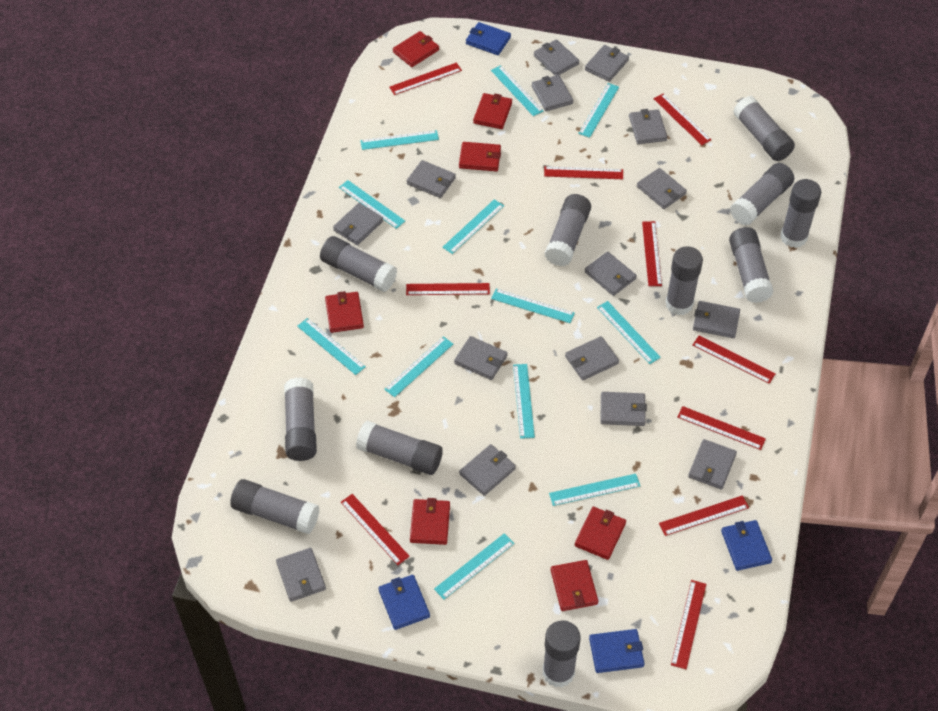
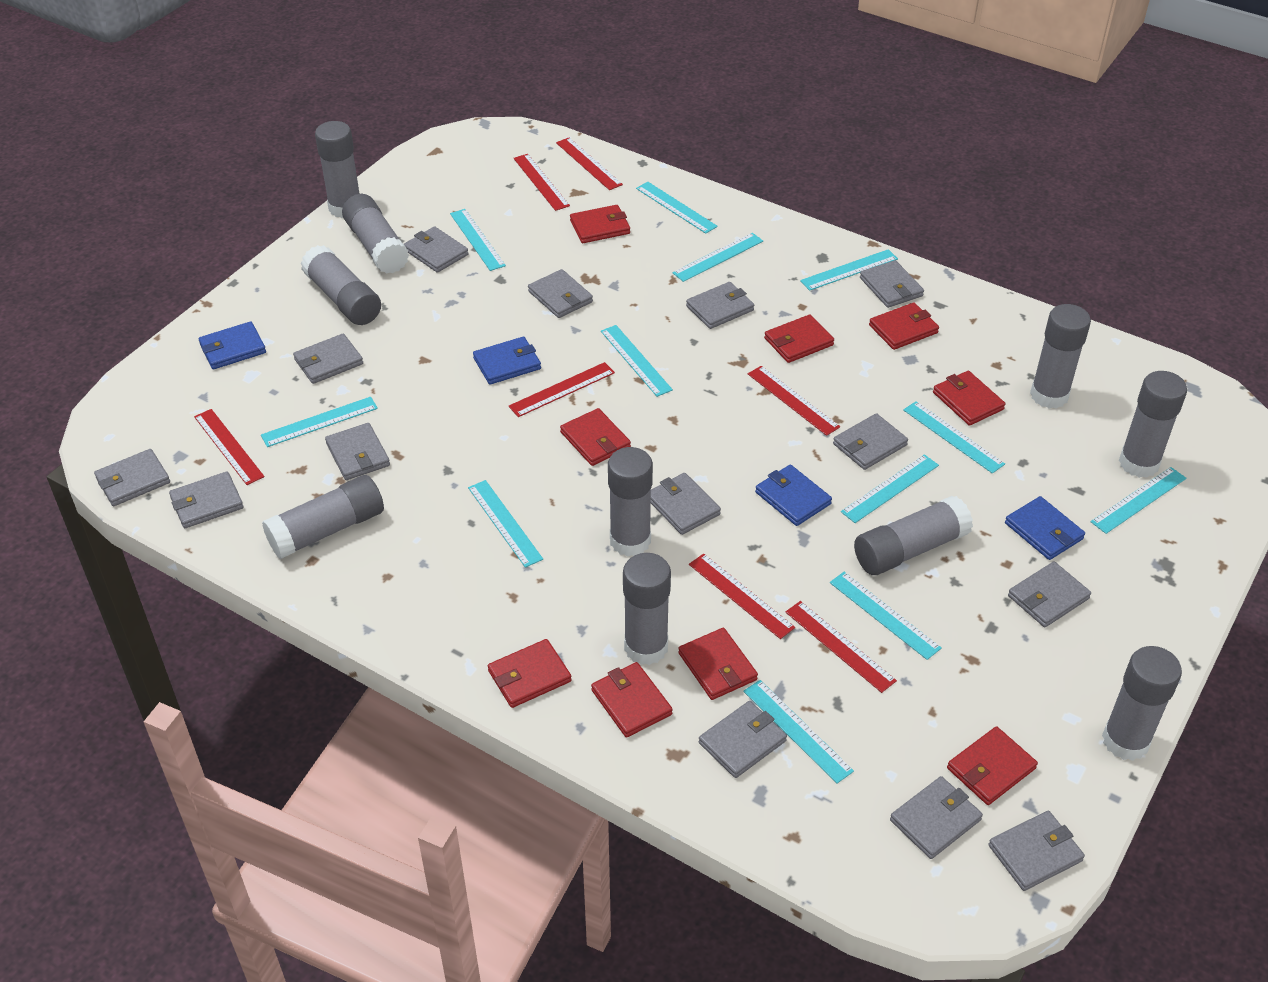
grey glue stick: [230,479,320,534] [284,377,317,461] [320,236,397,292] [356,421,443,475] [543,620,581,688] [545,194,591,266] [665,246,703,315] [729,227,773,303] [730,163,794,226] [733,96,795,161] [780,179,821,248] = 11 -> [262,475,384,559] [301,245,381,325] [315,121,360,218] [342,194,409,274] [608,447,653,557] [623,553,671,665] [854,496,973,575] [1030,304,1091,409] [1102,646,1182,761] [1119,371,1187,478] = 10
grey wallet: [276,548,326,602] [333,203,383,245] [407,160,456,198] [454,336,508,380] [459,444,516,496] [532,75,573,111] [534,39,579,76] [565,336,619,380] [585,45,629,82] [585,252,637,296] [601,392,647,426] [629,109,667,144] [637,168,687,209] [688,439,737,489] [693,301,740,338] = 15 -> [94,449,170,506] [169,472,243,528] [293,334,363,384] [325,423,390,480] [404,226,468,273] [528,269,593,318] [651,473,721,535] [686,282,754,329] [699,701,787,778] [833,413,908,470] [860,260,924,308] [890,776,983,859] [988,811,1085,891] [1008,561,1091,627] = 14
red ruler: [341,494,410,565] [389,63,462,95] [406,283,490,295] [544,166,623,179] [642,221,662,286] [653,94,711,145] [659,495,749,536] [671,580,706,669] [677,406,766,450] [692,336,776,384] = 10 -> [194,409,265,485] [509,362,615,417] [513,154,570,211] [556,138,623,190] [689,553,795,639] [748,366,840,436] [785,601,897,693] = 7
red wallet: [325,291,364,333] [393,31,439,67] [410,498,450,545] [459,142,501,171] [473,93,512,129] [551,560,598,611] [575,507,626,560] = 7 -> [488,639,572,708] [560,408,631,466] [570,205,630,243] [591,662,673,738] [678,628,758,700] [764,315,834,363] [869,302,939,350] [933,371,1005,426] [947,726,1038,805] = 9

